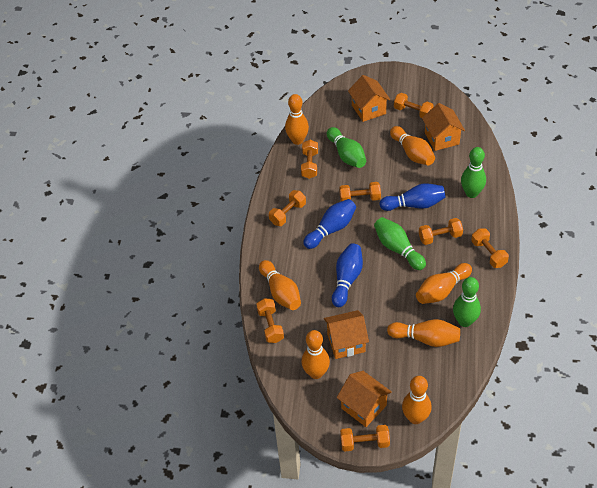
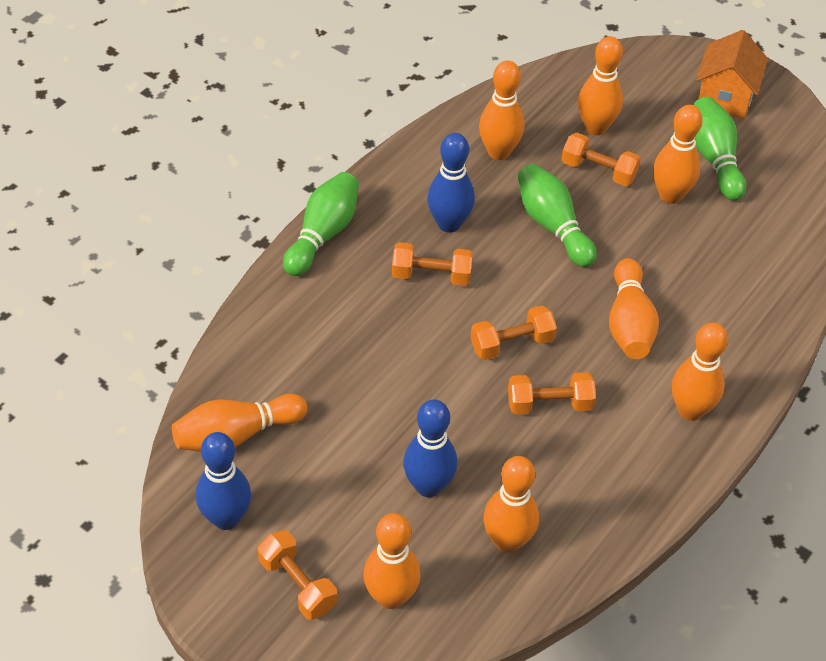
green bowling pin: [327,127,366,168] [374,217,426,270] [453,277,481,327] [461,147,486,198] = 4 -> [283,172,359,276] [518,164,597,267] [693,97,746,201] = 3
orange bowling pin: [259,260,301,310] [285,94,309,145] [302,330,330,379] [387,319,460,347] [390,126,435,165] [402,376,432,424] [416,263,472,304] = 7 -> [172,394,307,452] [363,513,421,609] [479,61,524,160] [483,456,539,553] [578,36,623,135] [609,258,659,359] [653,105,703,204] [672,323,728,421] = 8
orange dumbbell: [256,298,284,343] [269,190,306,226] [301,140,318,179] [339,182,381,201] [340,425,390,451] [394,93,434,118] [419,218,463,245] [471,228,509,268] = 8 -> [258,530,337,620] [392,242,473,286] [471,305,557,360] [508,372,596,414] [561,133,641,186] = 5
orange house: [324,310,369,359] [337,371,392,427] [348,75,390,122] [422,103,465,151] = 4 -> [696,30,768,119] = 1

